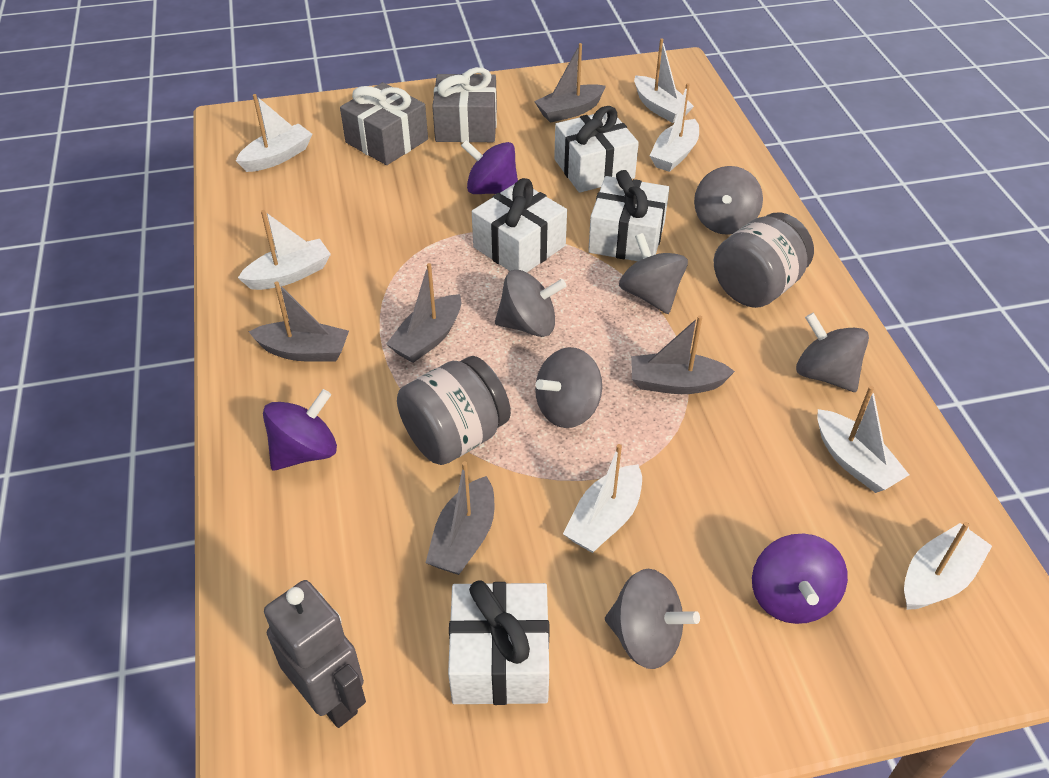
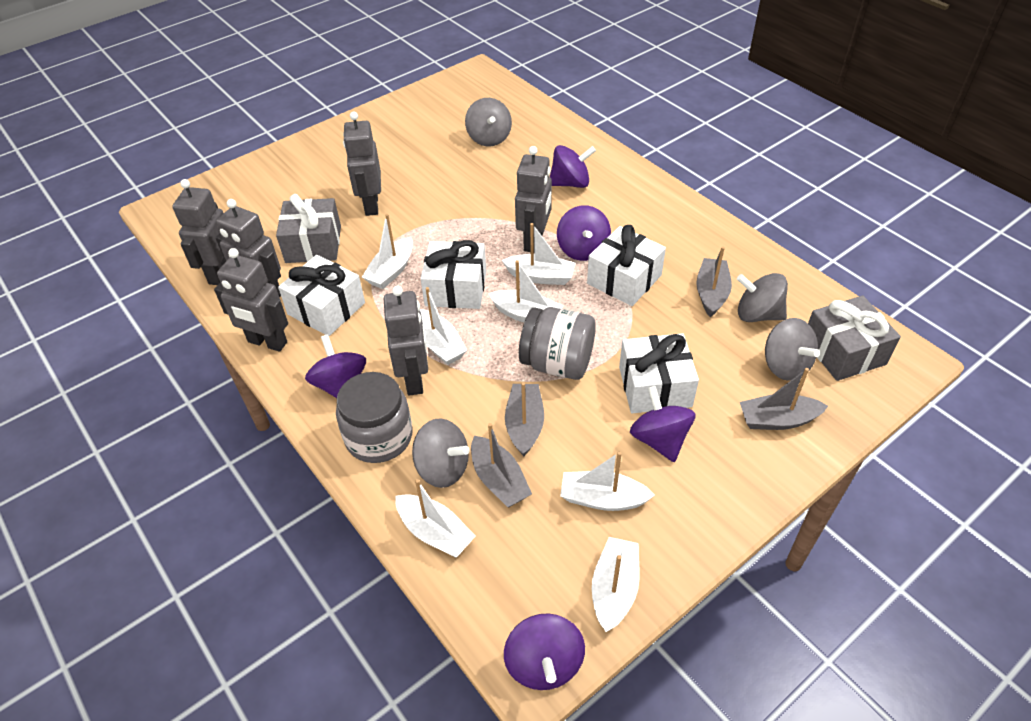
grey boat: [249,281,349,362] [386,263,461,363] [426,461,494,575] [534,43,606,123] [631,315,735,394] = 5 -> [471,423,532,508] [505,382,544,456] [696,246,732,317] [740,368,828,430] = 4
grey robot: [264,580,366,728] = 1 -> [172,179,225,285] [214,248,288,352] [215,199,281,297] [343,111,381,216] [384,286,428,396] [515,146,552,253] = 6
grey spinning top: [495,270,567,337] [535,347,602,428] [605,569,700,669] [619,233,688,314] [694,166,763,235] [796,313,869,392] = 6 -> [412,419,470,488] [465,98,512,147] [737,273,788,322] [765,318,820,381] = 4
purple spinning top: [263,389,337,471] [461,140,518,194] [752,534,848,624] = 3 -> [305,334,366,398] [504,613,585,690] [550,145,596,188] [557,205,611,261] [630,386,696,462] = 5

